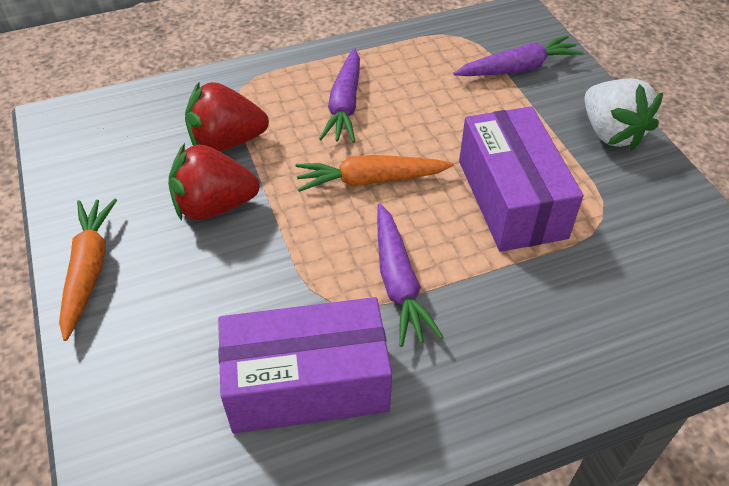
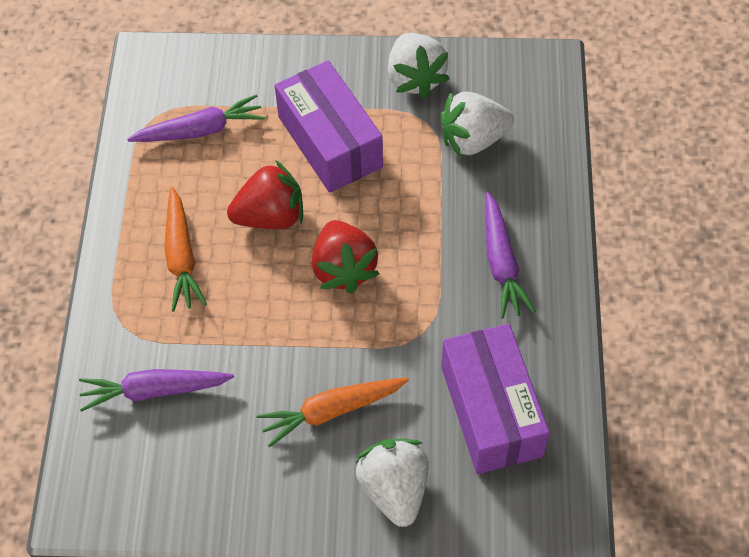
white strawberry: [584,78,663,151] = 1 -> [355,439,429,527] [388,33,450,98] [440,92,514,158] = 3

